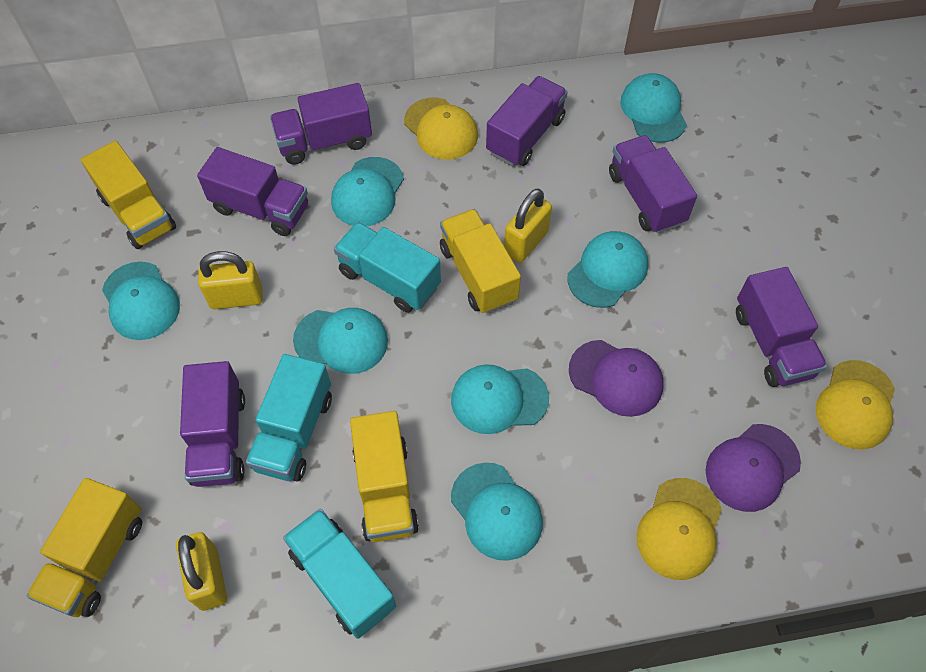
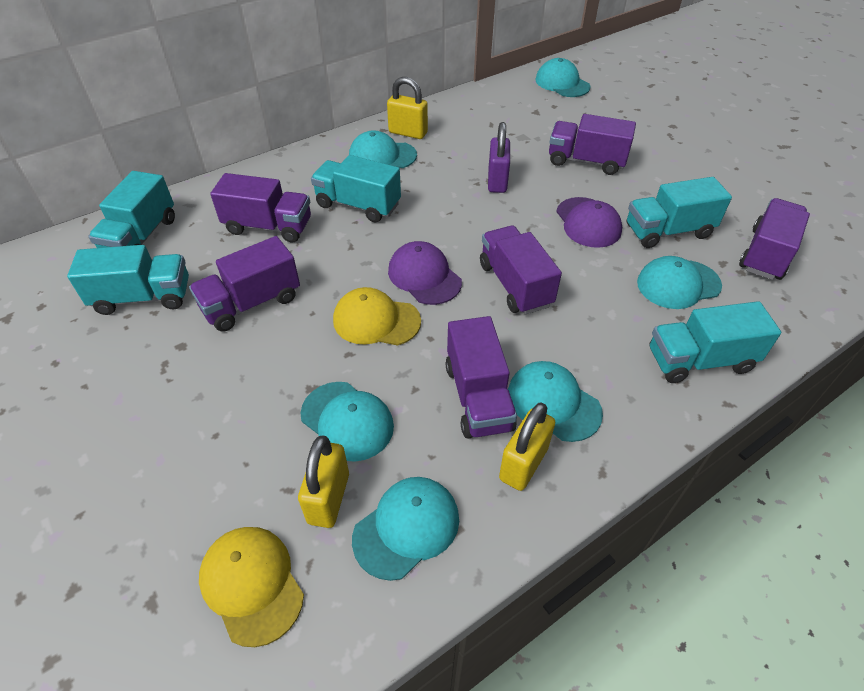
purple padlock: none = 0 -> [488,122,510,193] = 1
turquoise cap: [102,262,180,340] [293,308,388,374] [331,157,404,226] [451,364,549,434] [451,463,543,561] [567,231,648,308] [620,73,687,143] = 7 -> [301,382,394,461] [349,130,417,168] [352,477,459,581] [508,361,603,442] [535,58,591,97] [637,256,722,309] = 6
turquoise truck: [246,354,332,481] [283,508,396,639] [334,222,441,313] = 3 -> [67,245,189,315] [88,171,175,248] [311,155,401,222] [627,177,732,248] [649,301,781,383] = 5
yellow cap: [404,98,478,160] [637,478,722,580] [816,360,895,450] = 3 -> [199,527,304,647] [333,287,421,346] = 2
yellow truck: [27,478,142,617] [81,141,176,249] [350,411,419,542] [440,209,521,314] = 4 -> none = 0

